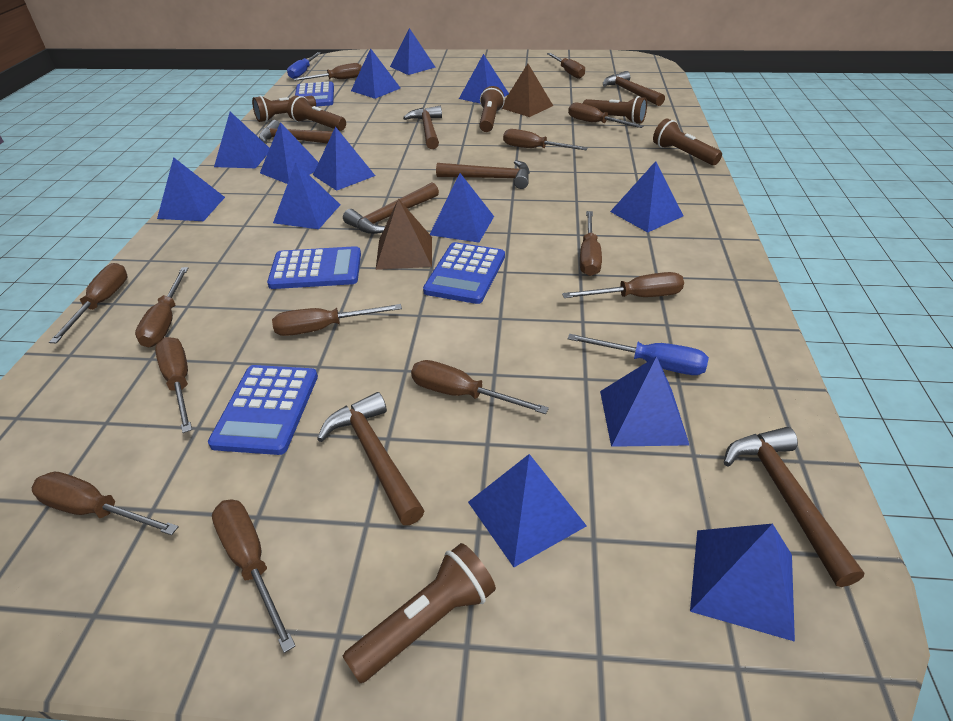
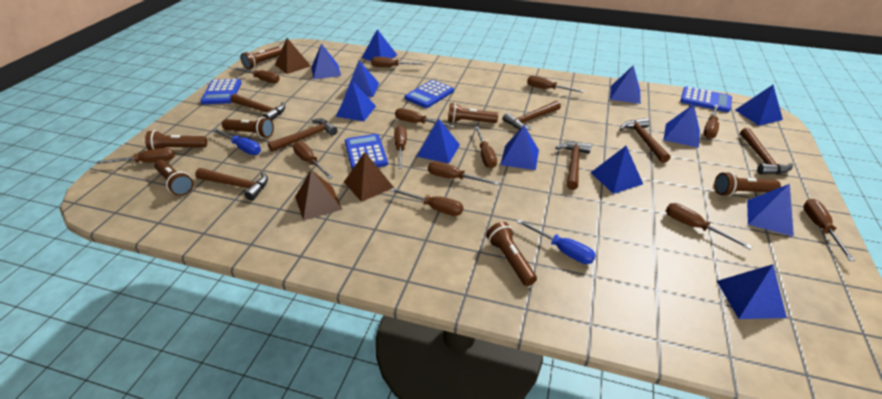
blue pyramid: [157,157,225,221] [214,112,270,168] [260,122,319,184] [273,163,340,229] [313,127,375,191] [351,48,400,99] [390,28,436,75] [430,173,494,243] [459,54,509,104] [468,454,587,567] [600,356,689,447] [610,161,683,233] [690,524,795,642] = 13 -> [311,43,341,79] [336,81,376,121] [345,60,379,97] [362,29,397,61] [416,119,460,164] [500,126,539,170] [590,146,643,194] [610,66,641,104] [663,104,700,148] [717,264,787,319] [735,85,783,126] [747,184,794,236] = 12
brown flashlight: [252,96,316,122] [287,95,346,131] [342,543,496,683] [479,86,505,132] [583,96,647,124] [653,119,722,165] = 6 -> [145,130,207,150] [154,160,194,196] [222,117,274,138] [241,47,281,69] [448,103,498,123] [486,222,537,286] [714,172,781,196] = 7
brown pyramid: [376,199,432,270] [501,64,553,117] = 2 -> [275,38,311,74] [295,169,343,220] [344,152,394,202] = 3

